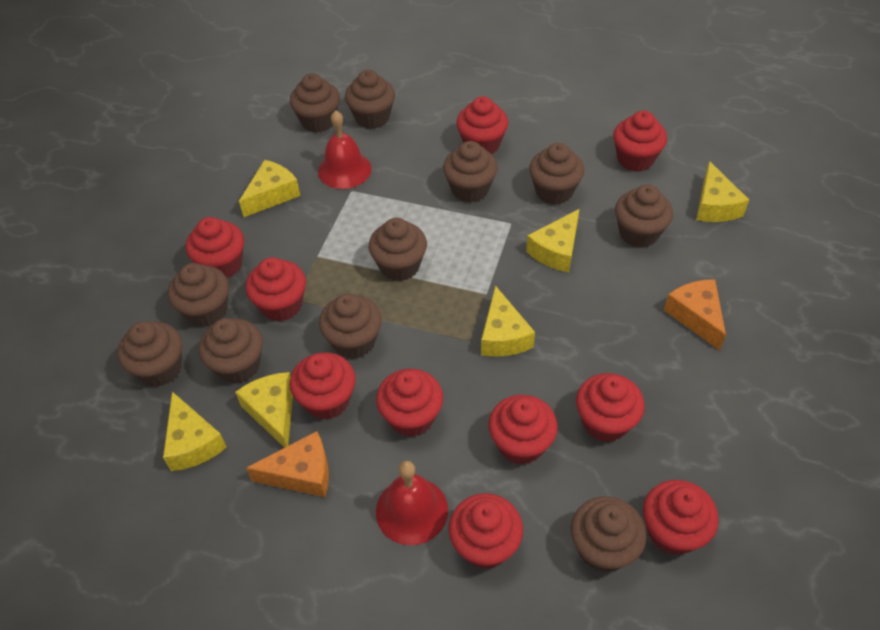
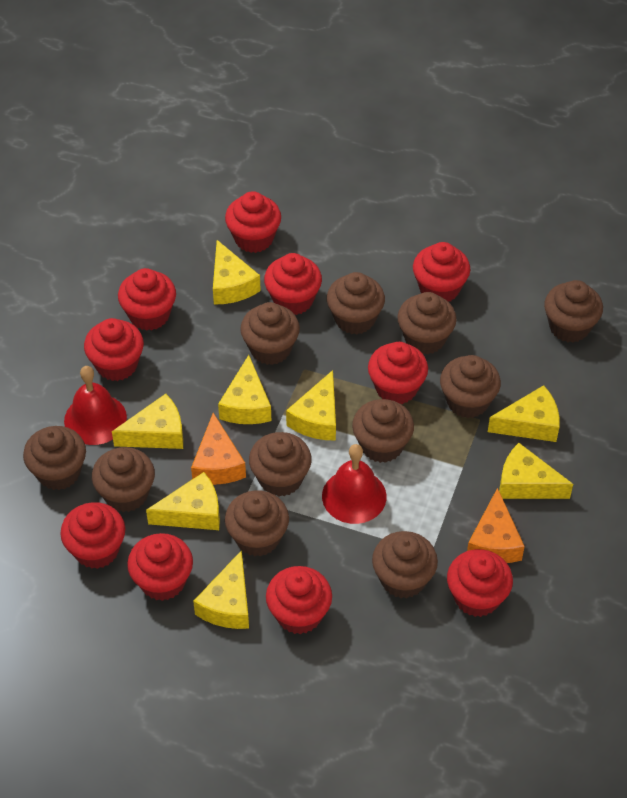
yellow cheese: [163,392,227,471] [235,372,293,448] [239,160,300,217] [481,285,535,356] [526,209,579,272] [696,161,749,222] = 6 -> [112,394,183,449] [146,472,220,530] [193,550,249,629] [213,240,261,305] [218,355,271,424] [286,370,336,441] [488,385,560,442] [499,443,573,499] = 8

